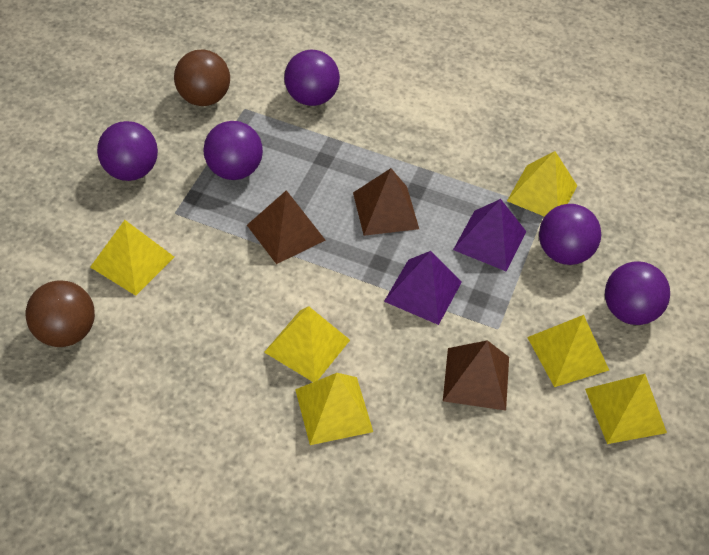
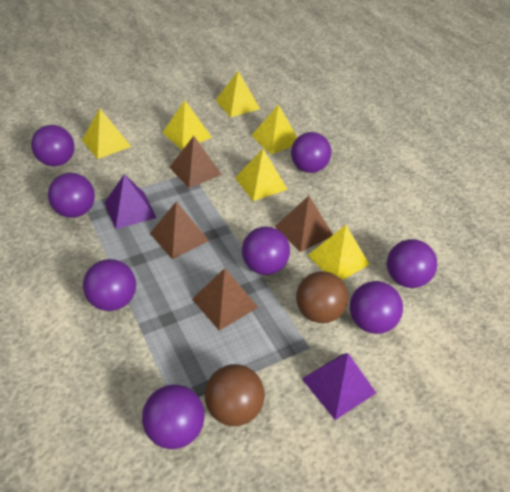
brown pyramid: [247,190,326,264] [353,168,419,236] [443,340,509,411] = 3 -> [150,201,209,259] [169,136,222,188] [192,268,258,331] [274,196,333,252] = 4
purple ball: [97,121,158,181] [203,121,263,180] [284,50,340,106] [539,204,601,265] [605,262,670,325] = 5 -> [31,125,75,166] [48,173,95,218] [83,259,136,311] [142,384,205,449] [242,226,290,275] [291,132,331,173] [350,281,403,334] [387,239,437,288] = 8

